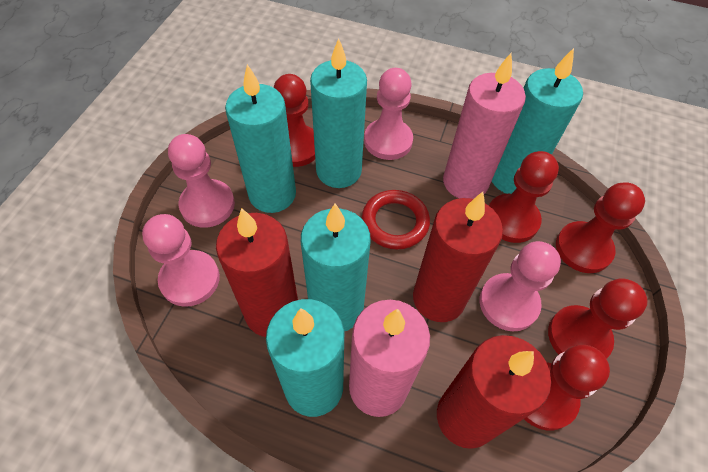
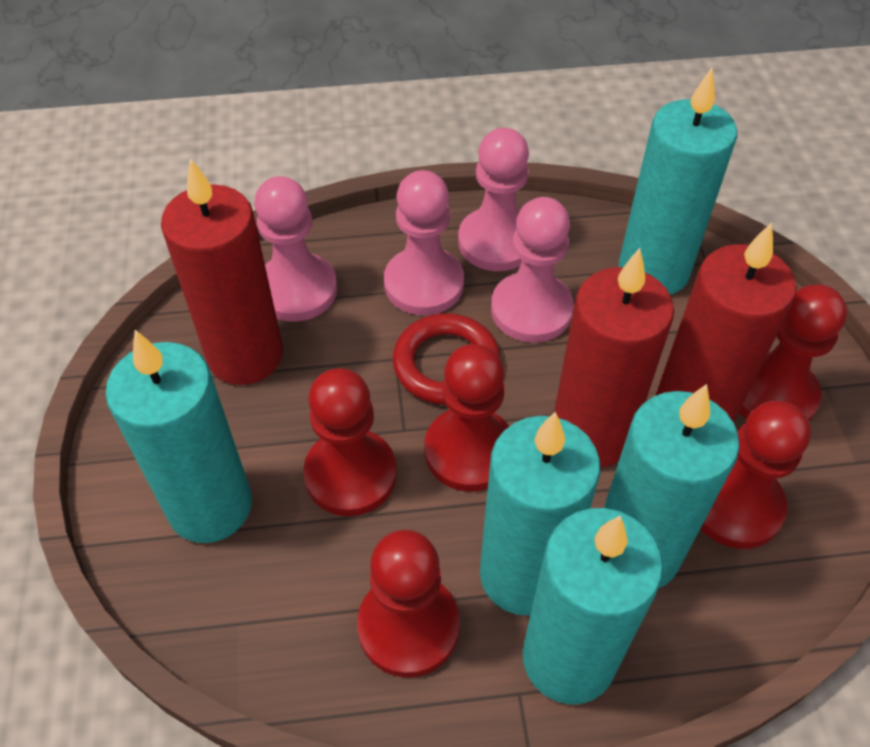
pink candle: [349,300,430,417] [443,53,526,199] = 2 -> none = 0

